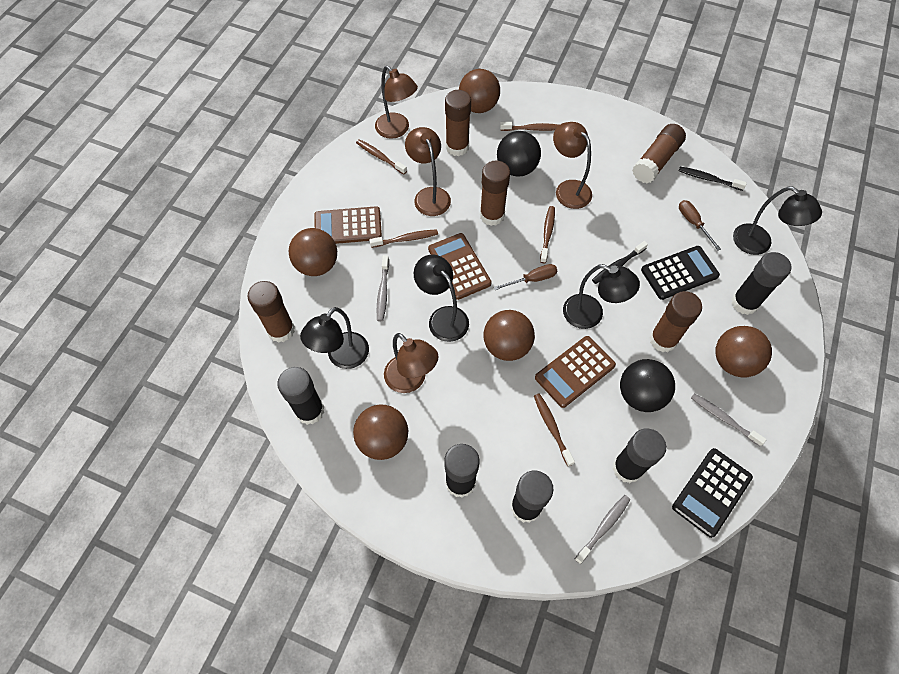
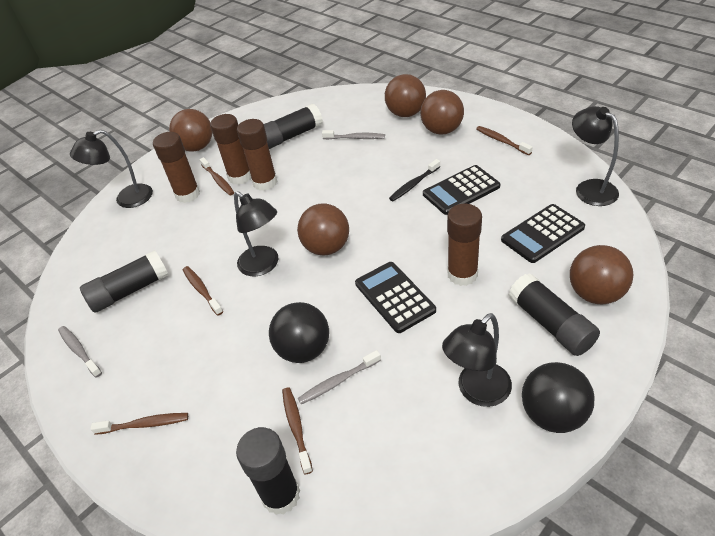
black calculator: [641,246,720,300] [672,448,753,538] = 2 -> [355,262,436,333] [423,165,500,215] [501,204,585,263] = 3
black glue stick: [277,367,324,425] [444,444,480,498] [511,471,554,523] [613,428,666,483] [731,252,791,315] = 5 -> [80,250,168,313] [236,427,300,515] [264,103,323,149] [509,273,600,356] = 4
black toothbrush: [592,241,648,284] [679,167,747,191] = 2 -> [389,159,440,201] = 1
brown calculator: [314,206,382,244] [428,233,492,300] [535,336,616,408] = 3 -> none = 0
brown glue stick: [247,281,295,343] [445,90,471,156] [480,160,510,226] [632,124,686,184] [650,291,702,352] = 5 -> [153,132,200,203] [210,114,251,185] [237,119,278,191] [447,204,482,286] = 4
brown lamp: [375,66,418,139] [384,333,438,393] [405,127,451,216] [553,122,592,209] = 4 -> none = 0
brown screwdriver: [494,264,557,290] [679,200,721,250] = 2 -> none = 0

